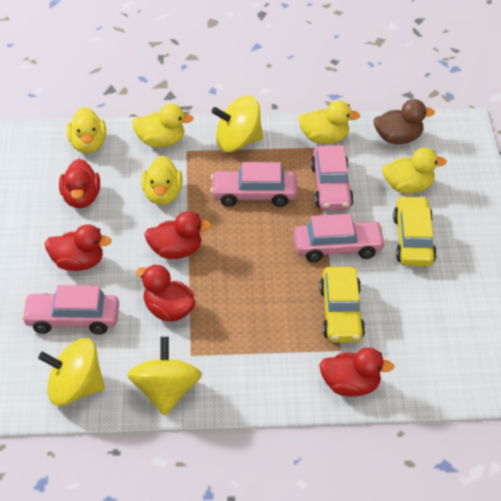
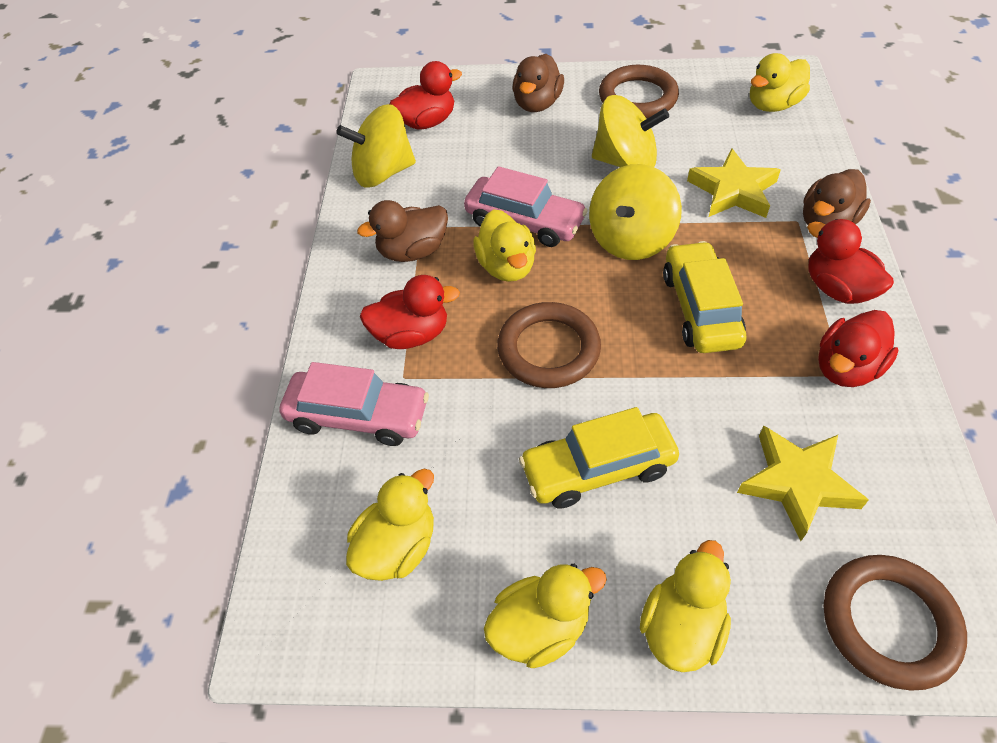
brown duck: [373,99,435,144] = 1 -> [357,200,448,262] [512,54,564,112] [803,169,871,225] = 3
brown ring: none = 0 -> [497,302,601,388] [599,65,679,119] [824,555,967,691] = 3
pink car: [21,285,119,335] [210,162,297,207] [294,214,386,262] [311,145,354,210] = 4 -> [279,362,429,446] [464,166,588,247] = 2
red duck: [45,225,112,271] [59,159,100,208] [136,265,195,322] [144,211,212,259] [319,348,394,397] = 5 -> [360,275,460,349] [390,61,462,130] [807,219,894,304] [818,310,899,387] = 4
yellow star: none = 0 -> [687,148,781,218] [737,426,869,541] = 2

